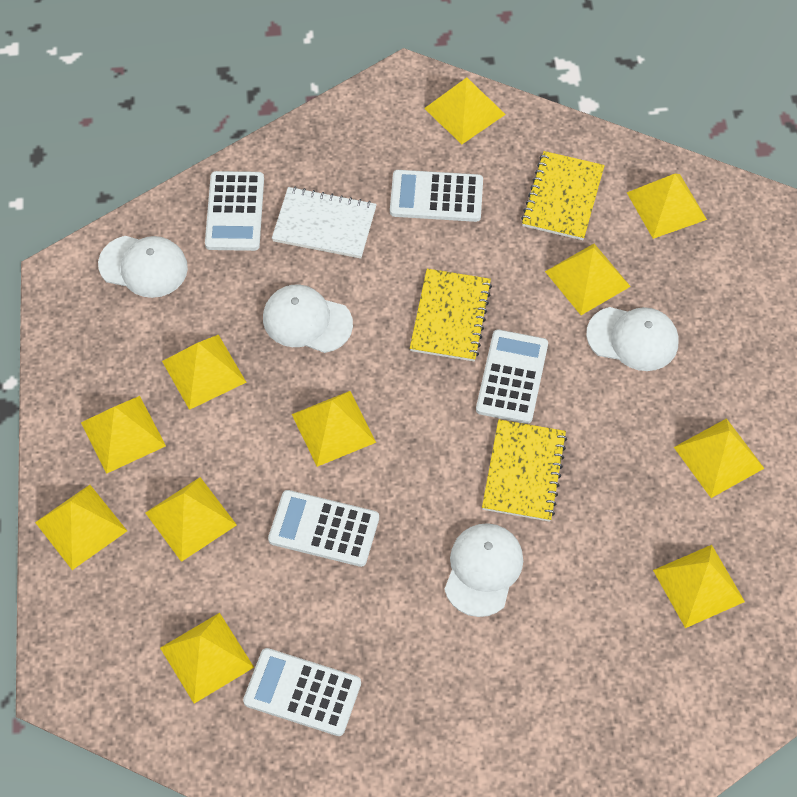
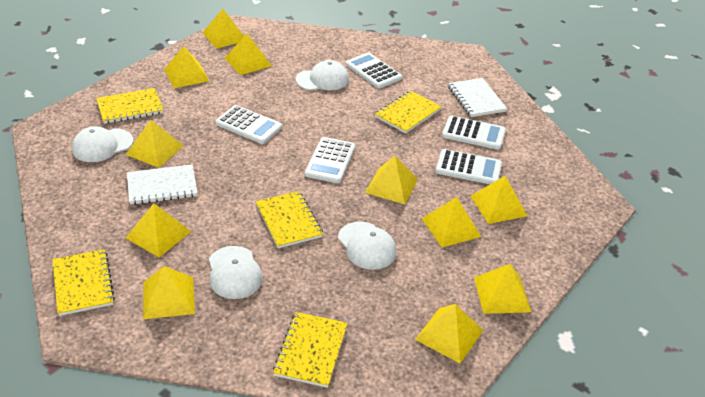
white notebook: [272,186,377,259] = 1 -> [127,164,197,205] [448,78,507,117] = 2
yellow notebook: [410,269,492,361] [482,419,567,522] [521,151,605,240] = 3 -> [52,249,115,316] [96,88,163,124] [256,191,323,248] [273,312,348,388] [375,91,442,134] = 5

